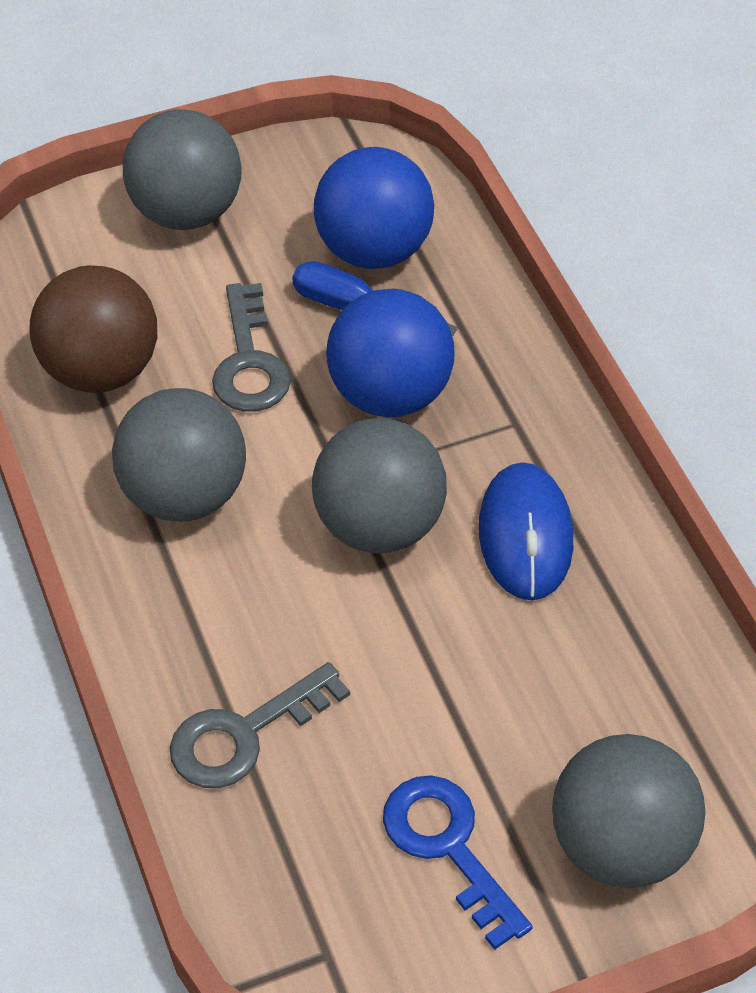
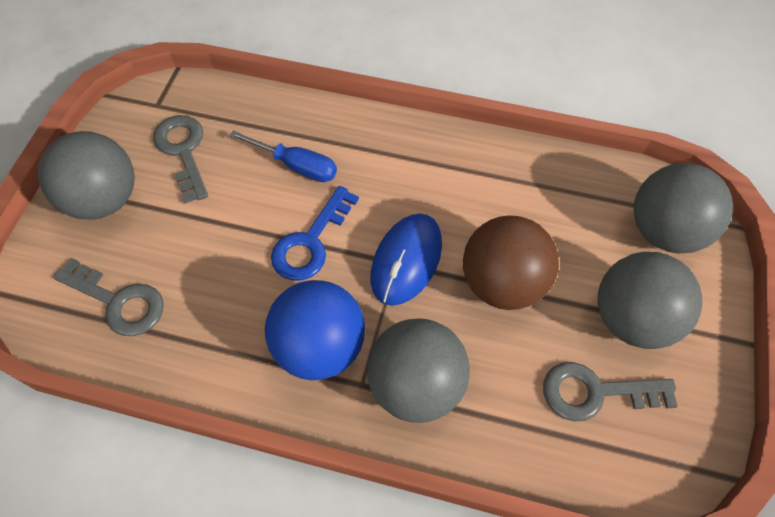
blue ball: [314,147,434,269] [326,289,455,417] = 2 -> [265,280,365,380] = 1
grey key: [170,662,350,788] [212,283,291,412] = 2 -> [53,258,164,336] [153,115,208,203] [543,362,678,422] = 3

